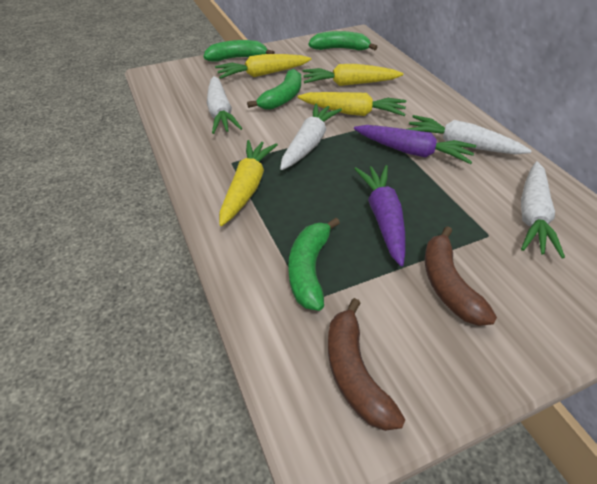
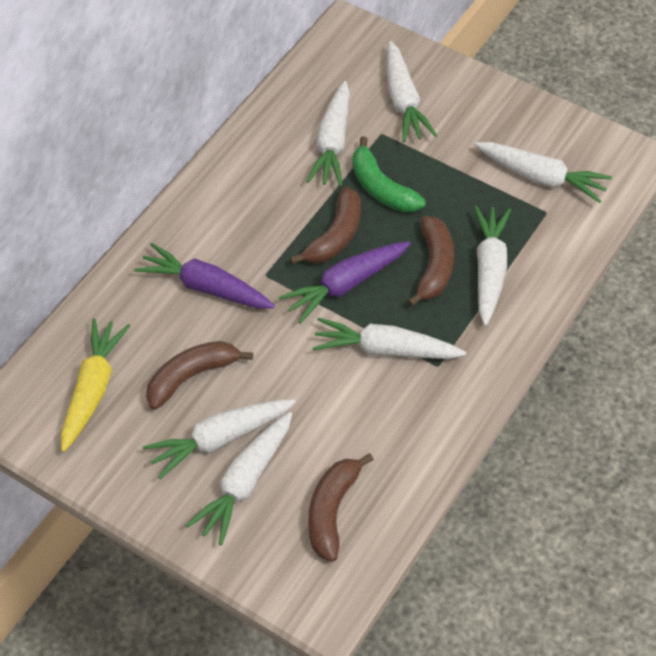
brown banana: [328,298,405,431] [425,226,497,326] = 2 -> [146,341,253,410] [290,187,361,264] [308,453,374,562] [407,216,454,307] = 4
green banana: [203,40,275,62] [247,69,301,110] [288,218,340,311] [308,31,378,50] = 4 -> [353,136,426,212] = 1
white carrot: [207,76,242,134] [280,103,342,170] [408,115,532,155] [521,161,565,258] = 4 -> [143,399,296,479] [186,412,292,545] [306,81,350,186] [312,317,466,359] [386,41,437,142] [474,205,511,326] [475,142,612,203] = 7
yellow carrot: [215,54,311,79] [219,140,278,226] [298,92,407,116] [303,64,403,86] = 4 -> [61,318,130,452] = 1

